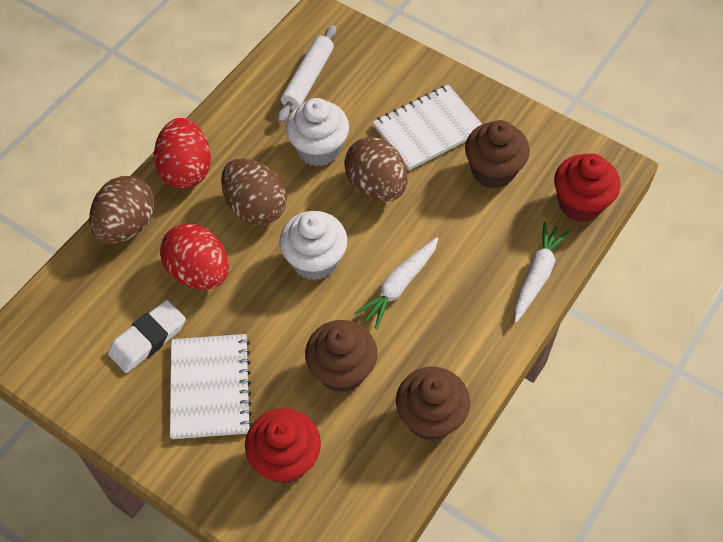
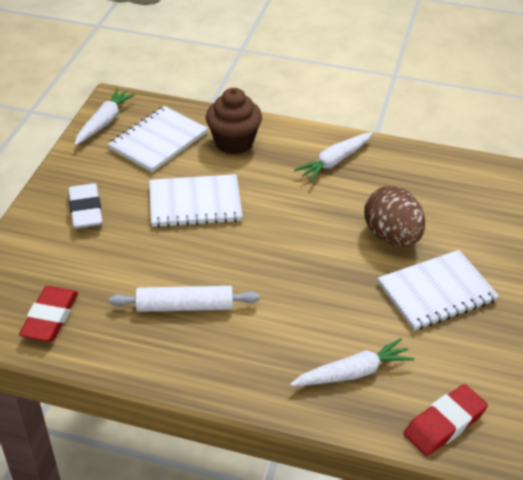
brown cupcake: [305,320,377,393] [396,366,470,441] [465,120,530,189] = 3 -> [206,88,262,154] = 1
brown egg: [89,176,155,244] [221,159,287,225] [344,137,408,201] = 3 -> [364,186,425,247] = 1
red cupcake: [245,408,321,483] [554,153,620,222] = 2 -> none = 0
red egg: [154,118,211,189] [160,223,229,290] = 2 -> none = 0
red eraser: none = 0 -> [19,286,78,342] [404,384,488,456] = 2
white carrot: [354,237,439,329] [514,222,570,323] = 2 -> [74,88,136,146] [290,338,414,386] [294,132,373,182] = 3
white cupcake: [279,211,347,280] [285,98,349,166] = 2 -> none = 0
white notebook: [170,334,252,439] [373,85,482,171] = 2 -> [108,106,208,172] [149,174,243,227] [377,250,499,331] = 3

